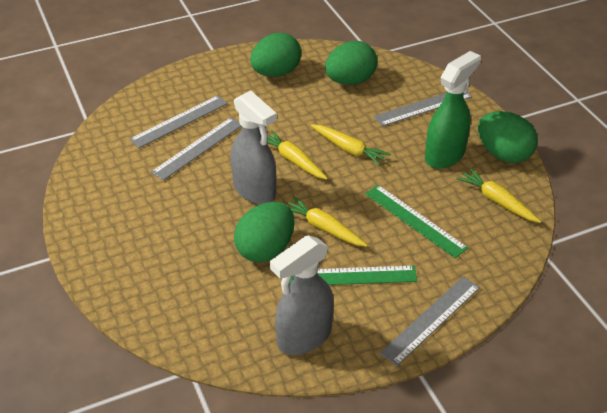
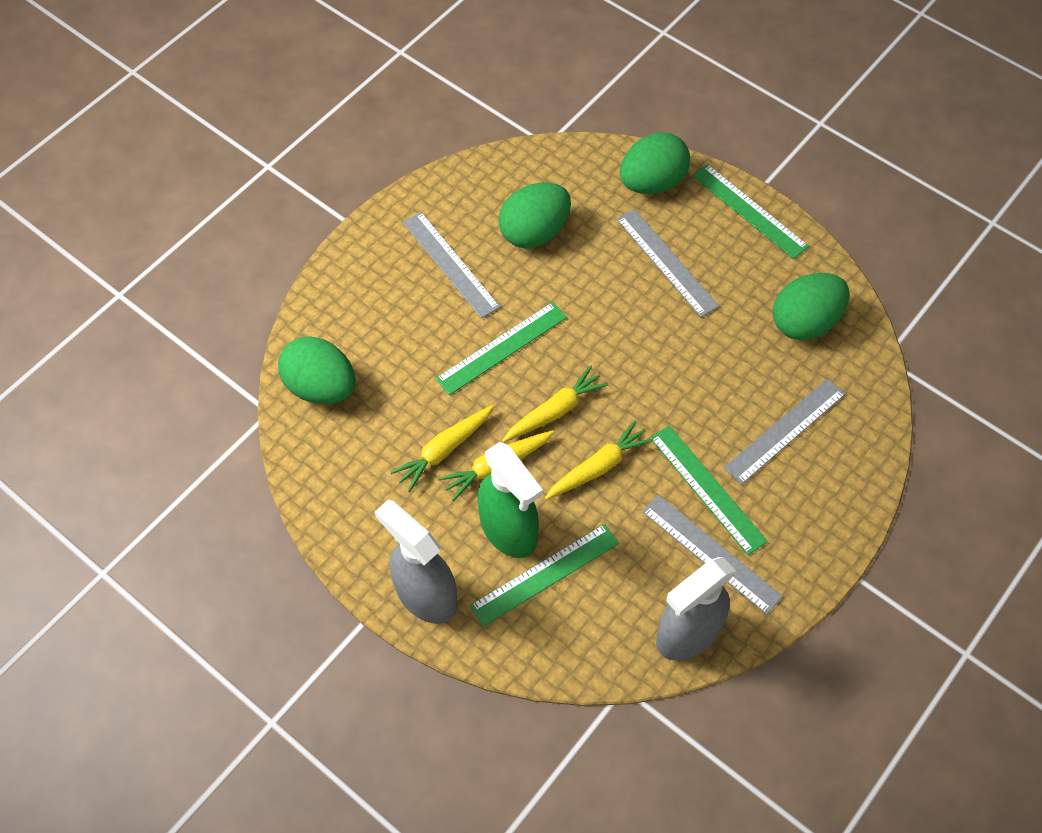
green ruler: [289,265,417,285] [365,185,468,258] = 2 -> [435,302,567,395] [470,524,619,627] [650,425,768,555] [692,164,809,259] = 4

